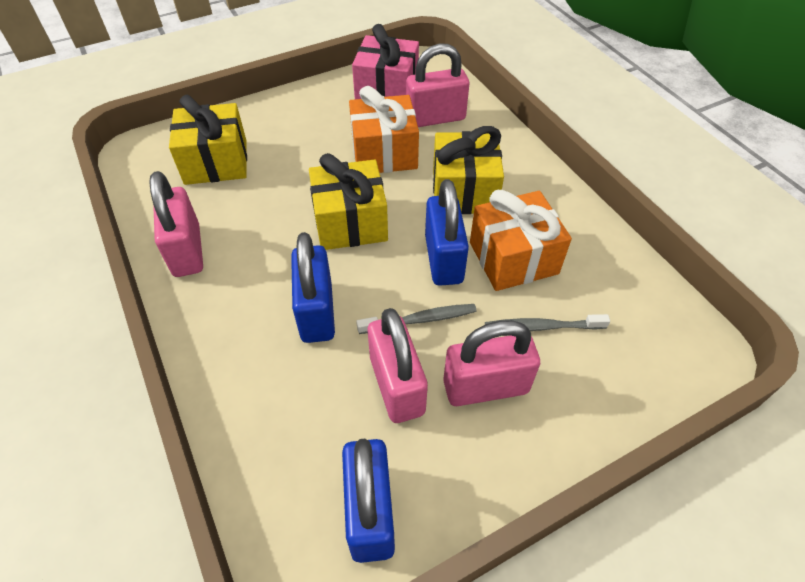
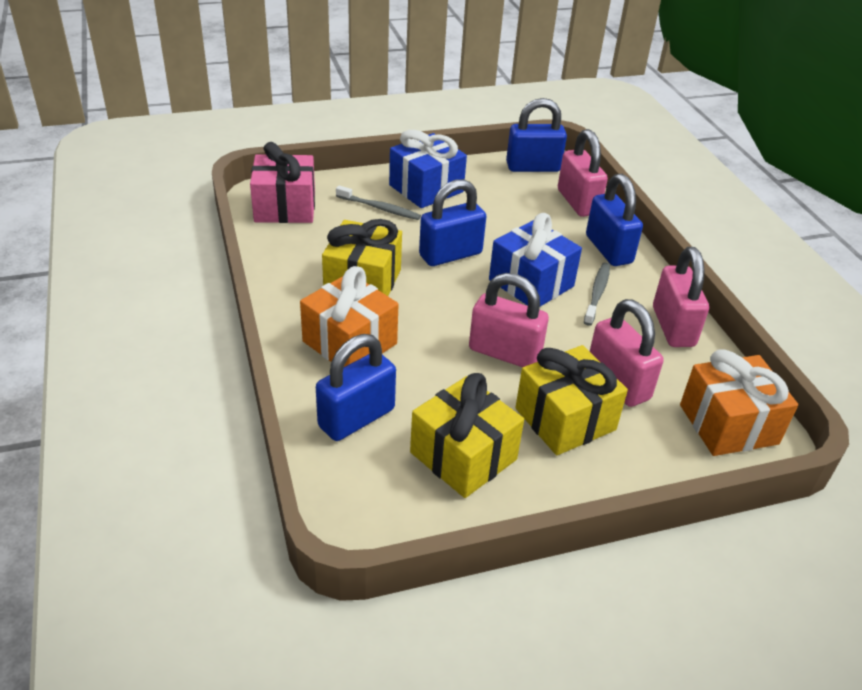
blue gift: none = 0 -> [389,130,467,208] [489,213,582,307] = 2
blue padlock: [291,232,335,343] [342,439,395,563] [425,179,469,286] = 3 -> [316,334,396,441] [419,179,486,266] [506,98,567,172] [586,174,643,266] = 4

